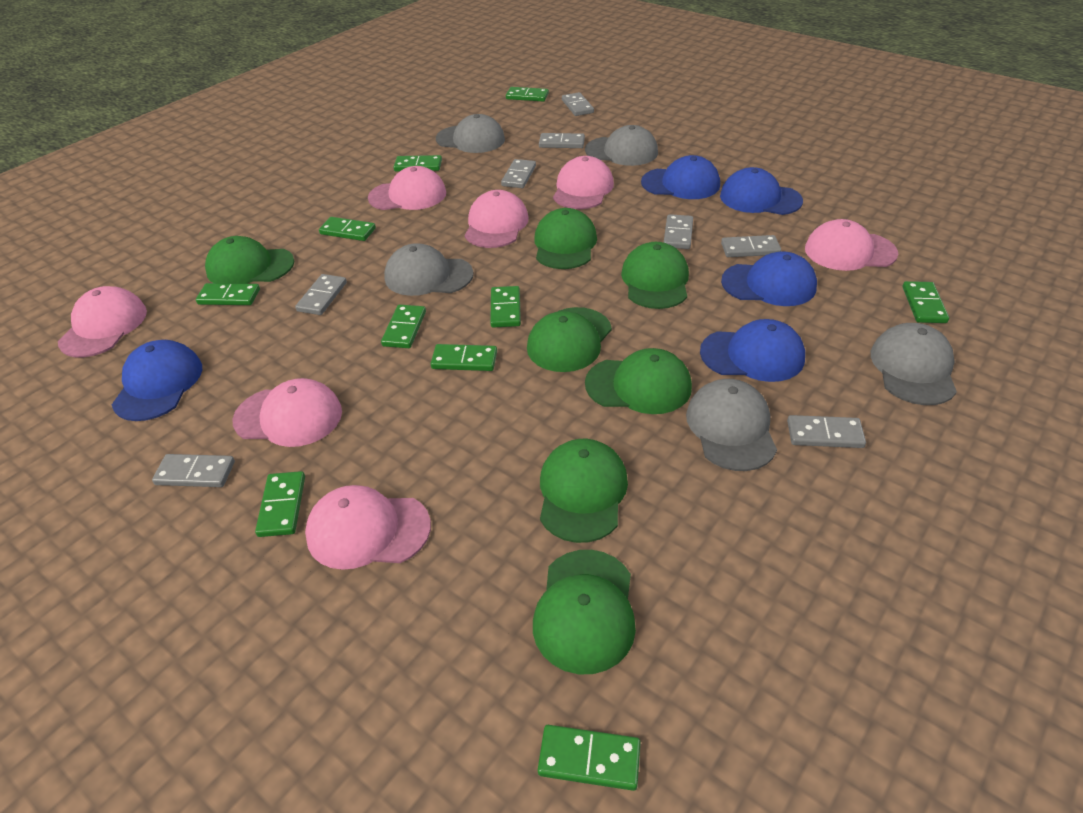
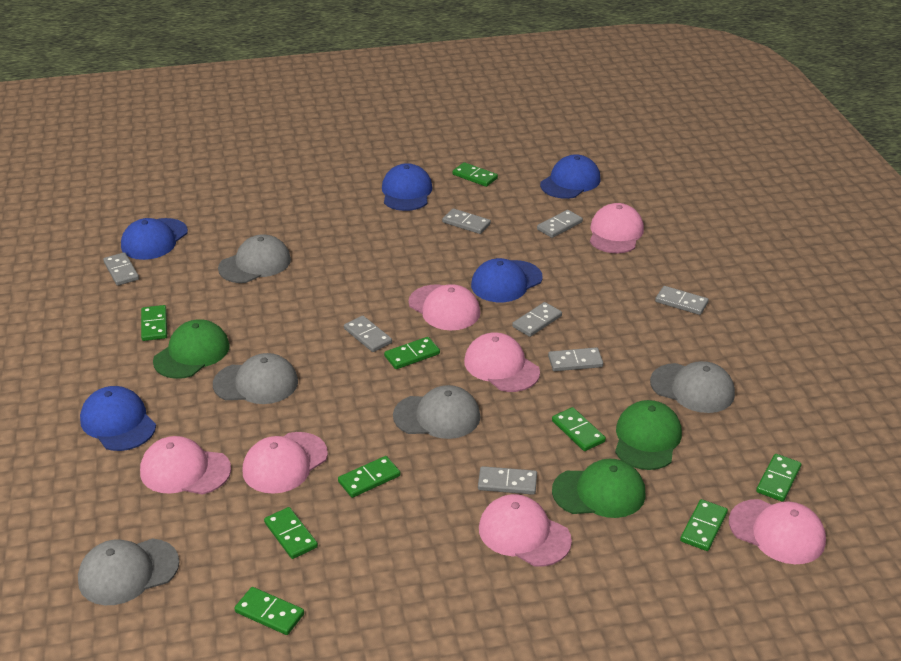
green cap: [205,236,294,284] [527,307,612,372] [533,550,636,674] [534,208,597,269] [540,439,628,543] [585,348,692,414] [621,242,689,309] = 7 -> [153,319,230,379] [552,459,646,518] [615,400,682,470] = 3
green domino: [196,283,260,305] [255,471,305,537] [319,217,376,241] [381,305,426,348] [394,155,442,171] [431,344,497,371] [490,286,521,328] [506,87,549,102] [538,725,641,791] [903,281,949,323] = 10 -> [141,305,167,341] [234,587,304,635] [264,507,318,559] [338,456,400,498] [384,337,440,369] [453,162,498,187] [552,407,606,451] [680,499,728,551] [756,454,801,502] = 9

